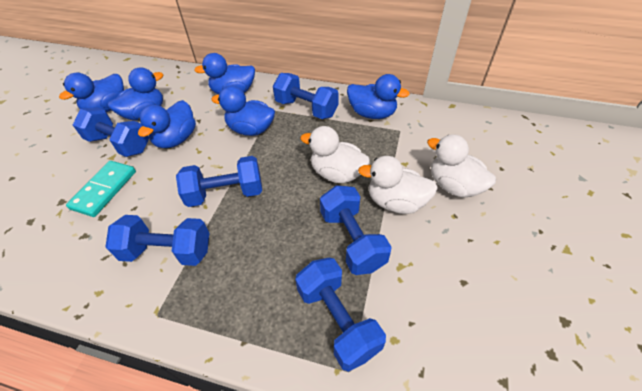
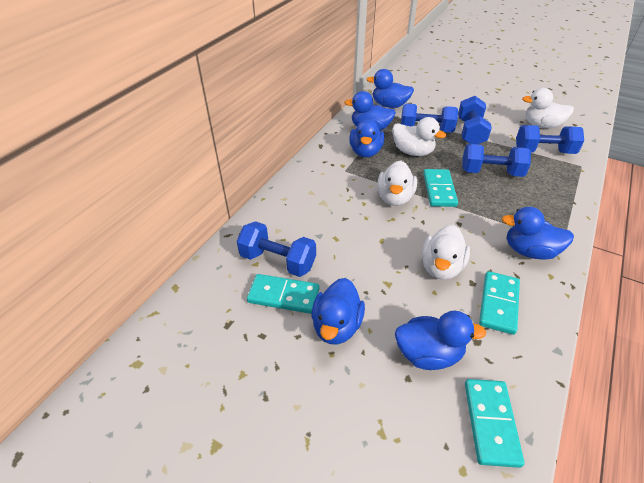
blue dumbbell: [73,107,149,157] [105,215,209,266] [176,156,262,207] [273,73,339,119] [295,258,386,372] [320,185,392,275] = 6 -> [237,221,316,277] [401,103,458,133] [458,96,492,144] [462,144,531,177] [516,125,584,154] = 5
turquoise domino: [66,161,136,217] = 1 -> [247,274,319,314] [423,169,458,207] [465,379,524,468] [479,271,520,335] = 4
white duck: [300,126,370,183] [358,156,438,214] [427,134,496,198] = 3 -> [377,160,417,206] [392,117,446,156] [422,225,470,280] [522,88,574,128] = 4

